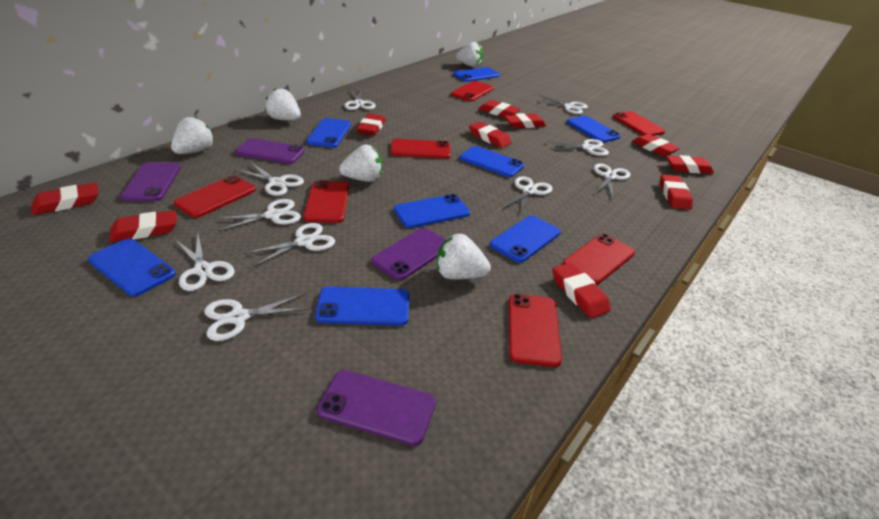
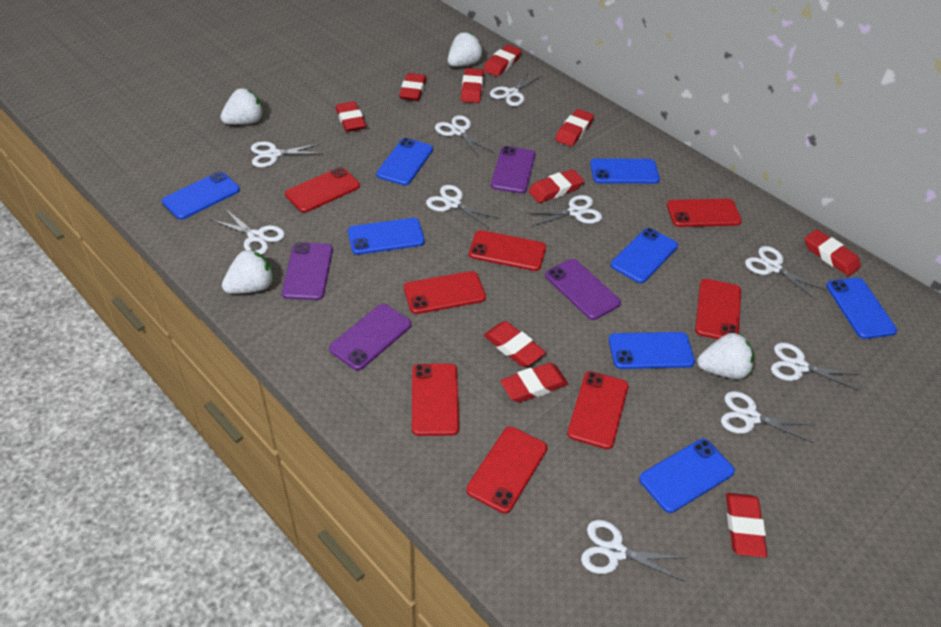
red phone: [174,175,256,218] [304,180,349,223] [391,139,451,159] [451,81,494,101] [509,294,562,367] [563,234,635,284] [613,111,665,136] = 7 -> [285,167,360,213] [404,271,486,314] [412,364,459,436] [466,426,547,513] [469,230,546,271] [567,371,629,449] [667,199,742,227] [695,279,741,339] = 8
white strawberry: [171,116,214,154] [265,88,301,121] [339,145,383,182] [437,234,491,279] [456,42,483,67] = 5 -> [220,88,263,125] [222,249,274,294] [448,32,483,67] [697,333,754,379] = 4

